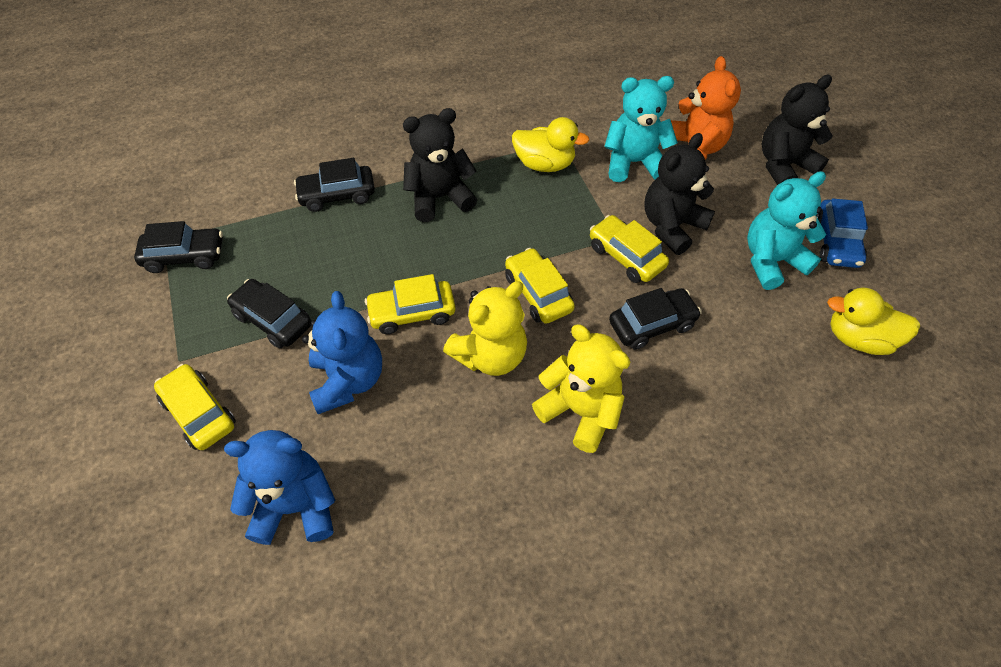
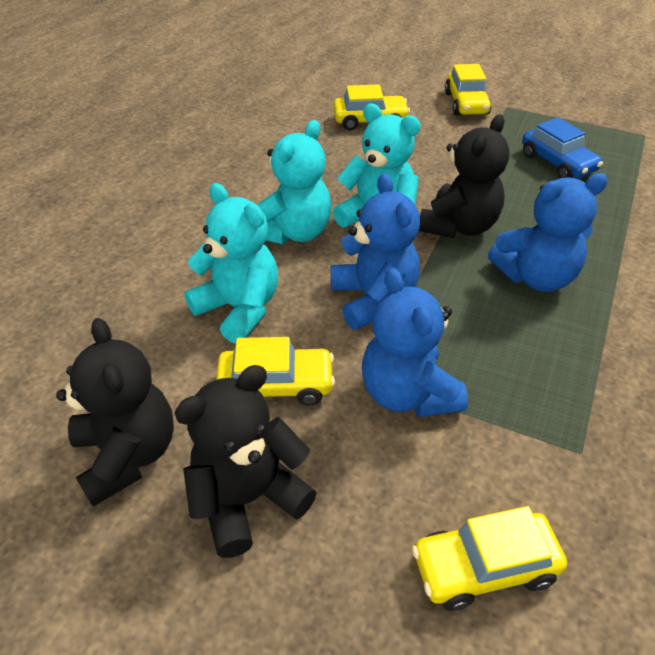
black car: [134,221,223,273] [227,279,311,348] [294,158,375,212] [609,288,702,350] = 4 -> none = 0
blue teddy bear: [224,430,335,545] [302,291,382,414] = 2 -> [331,173,420,330] [362,268,468,417] [488,173,608,292] = 3
orange teddy bear: [671,56,741,160] = 1 -> none = 0
turquoise teddy bear: [604,76,678,182] [747,171,826,290] = 2 -> [184,183,278,344] [257,120,332,244] [333,104,421,228] = 3
yellow duck: [512,117,589,172] [827,287,920,355] = 2 -> none = 0
yellow teddy bear: [443,281,527,376] [532,325,630,453] = 2 -> none = 0

